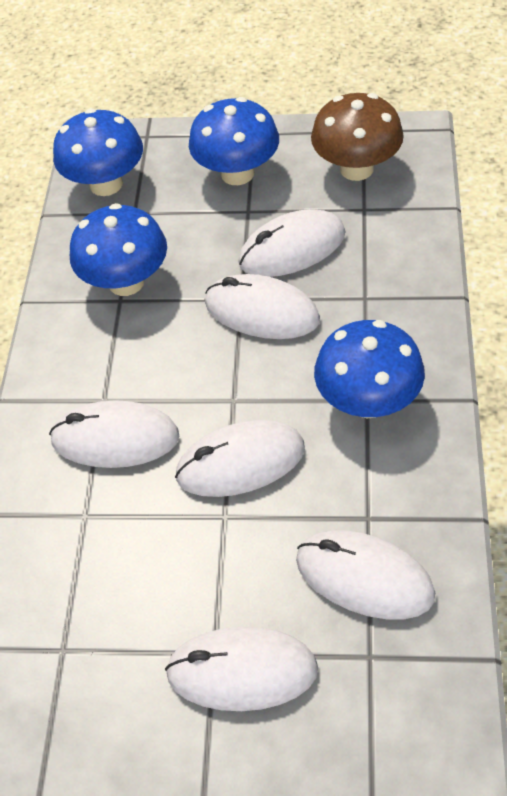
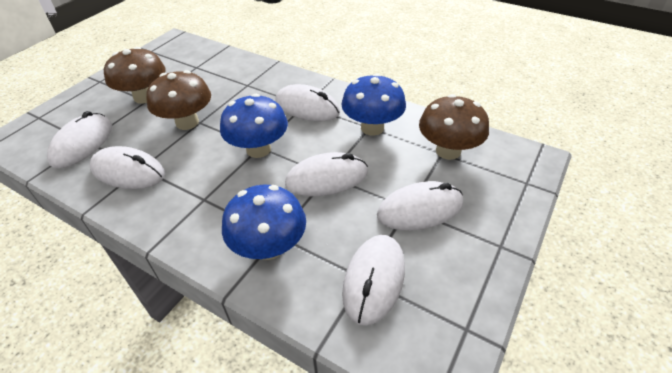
blue mushroom: [53,108,143,196] [70,203,167,296] [189,97,279,185] [314,320,425,419] = 4 -> [220,94,288,158] [222,185,306,260] [341,73,406,136] = 3
brown mushroom: [311,93,404,181] = 1 -> [104,47,166,104] [146,70,211,130] [419,94,489,160] = 3

